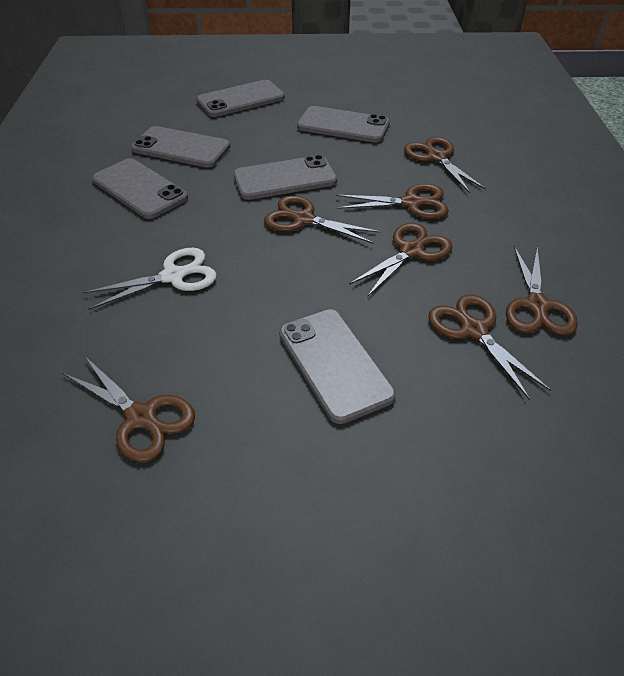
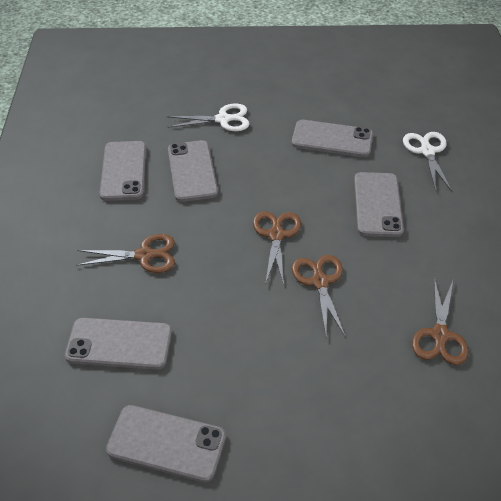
brown scissors: [63,356,195,462] [264,196,381,244] [336,184,449,219] [349,223,452,296] [404,137,486,193] [428,294,551,400] [506,246,578,335] = 7 -> [76,234,175,273] [253,211,301,285] [292,255,345,336] [412,277,469,365] = 4
white scissors: [83,248,217,310] = 1 -> [167,103,250,131] [403,132,452,191] = 2

